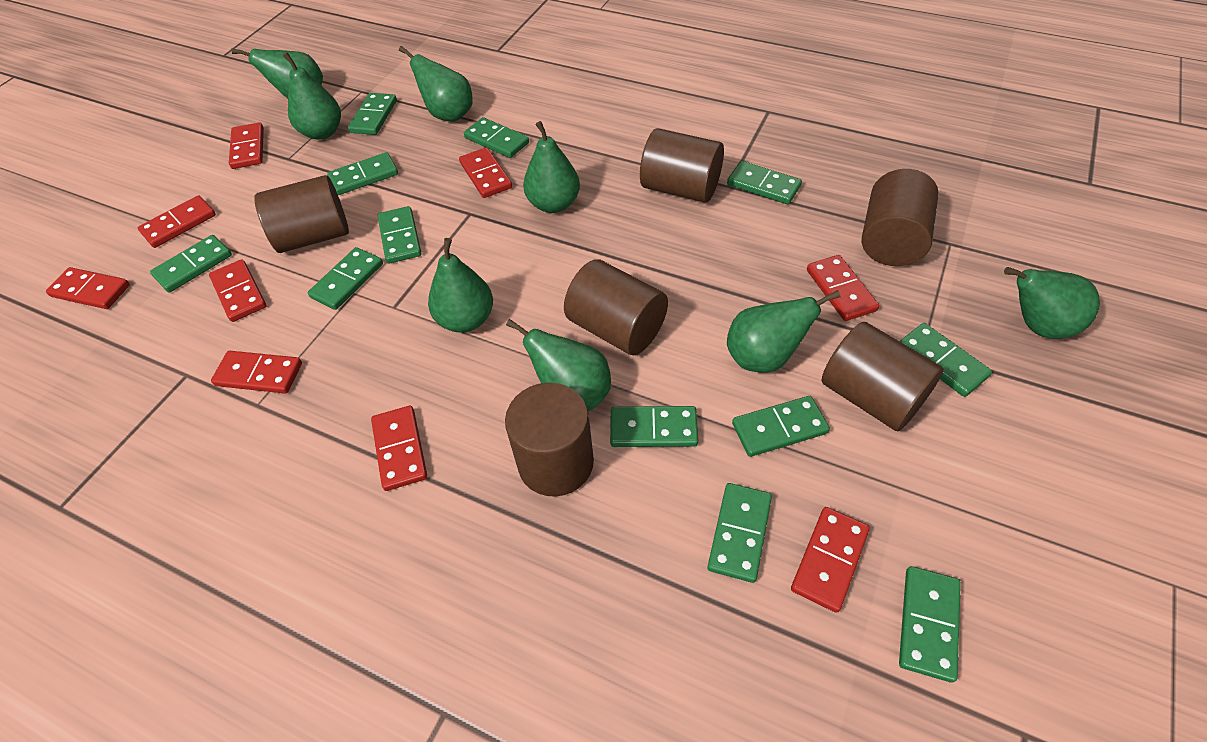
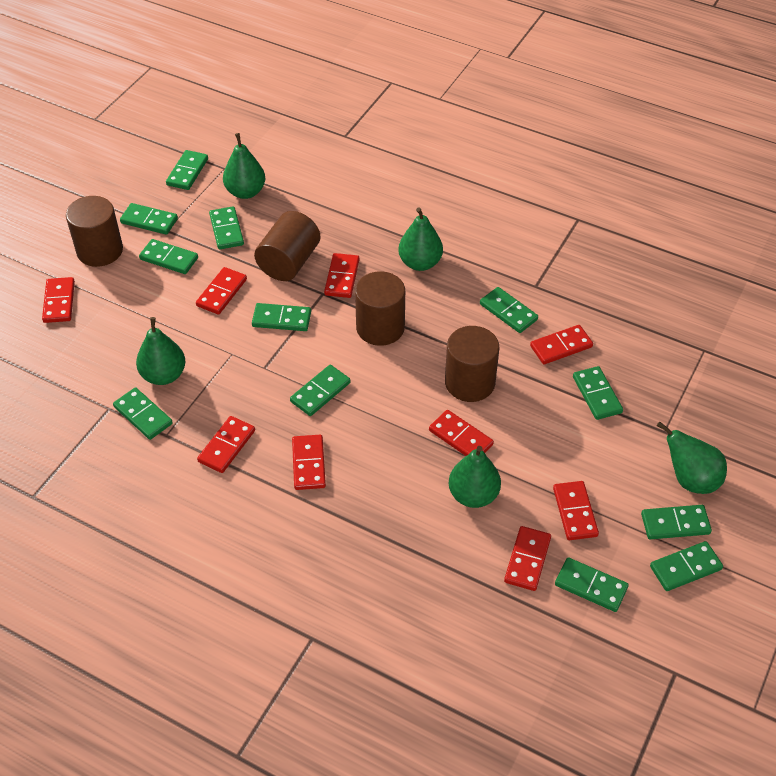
brown cylinder: [254,175,349,253] [505,383,594,497] [564,259,668,355] [640,128,724,203] [821,322,944,431] [862,169,939,266] = 6 -> [66,196,123,267] [254,211,321,281] [355,271,405,346] [445,326,499,402] = 4
green pear: [231,48,323,98] [283,52,341,140] [399,46,473,122] [428,238,493,332] [506,319,611,411] [523,121,580,213] [727,290,841,372] [1004,267,1100,339] = 8 -> [136,317,186,385] [223,133,265,199] [398,208,443,271] [449,446,501,508] [657,421,727,494] = 5

